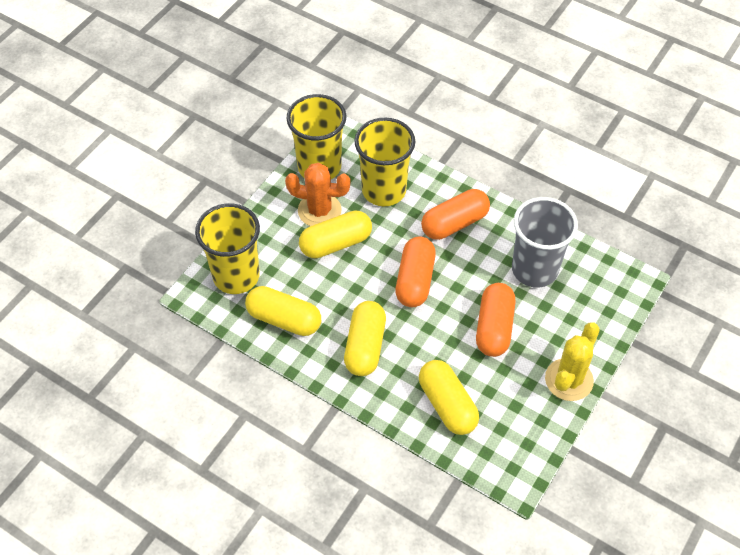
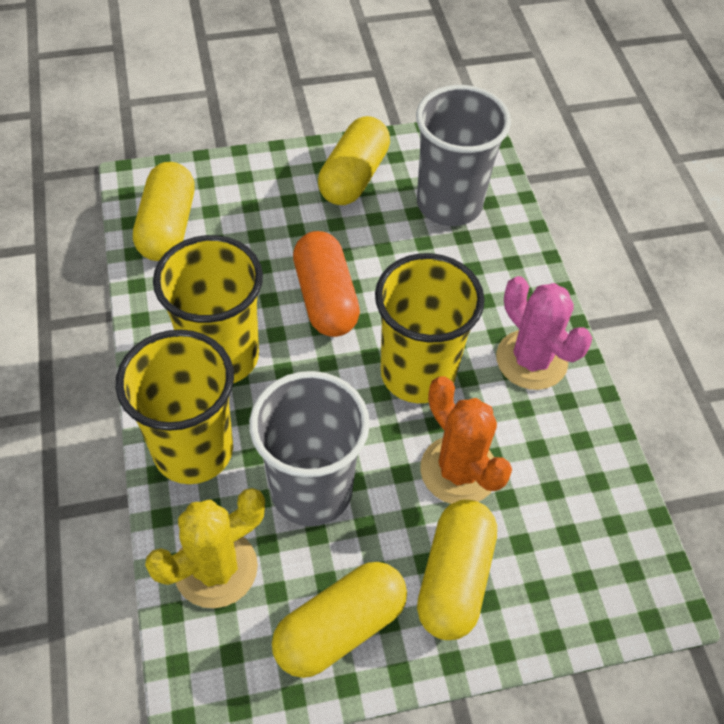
grey cup: [512,197,578,288] = 1 -> [249,371,370,526] [416,85,511,226] = 2
orange capsule: [395,236,436,307] [421,189,490,240] [476,283,516,357] = 3 -> [293,231,360,337] = 1
pink cactus: none = 0 -> [496,276,592,390] = 1

